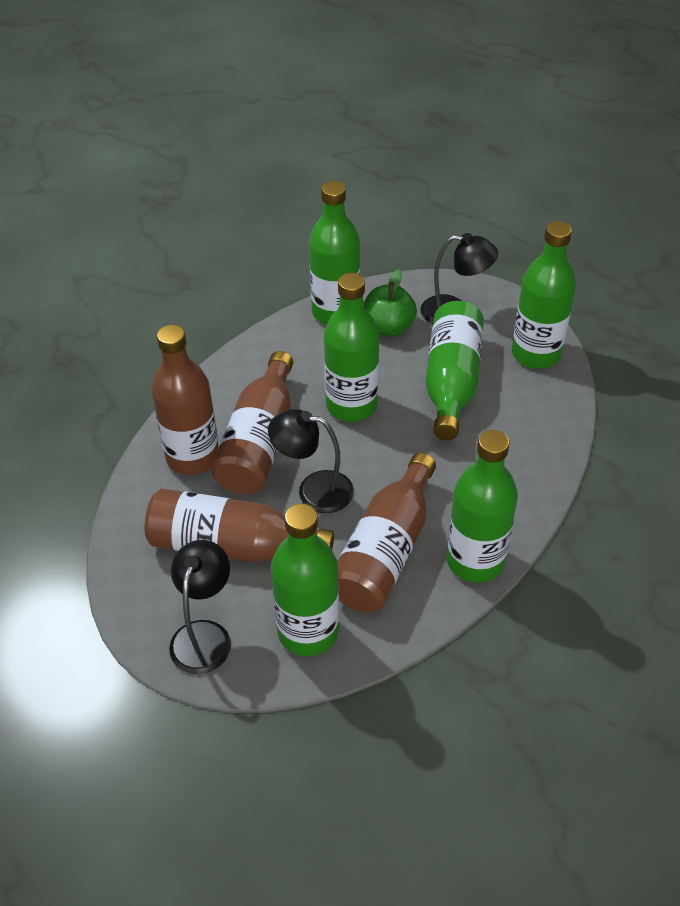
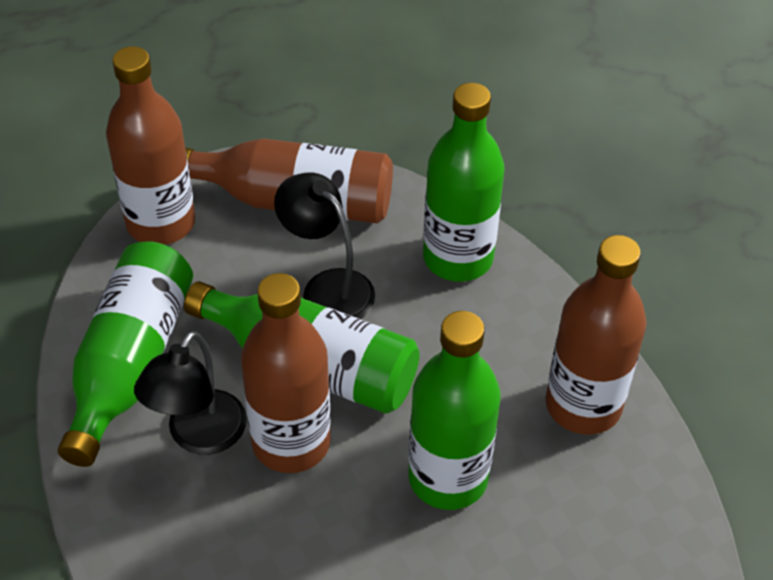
black lamp: [169,540,231,674] [268,409,354,513] [421,233,498,324] = 3 -> [134,331,247,455] [274,172,375,319] = 2
green apple: [364,269,417,337] = 1 -> none = 0
green bottle: [271,503,339,656] [309,181,360,325] [324,273,379,422] [425,301,484,440] [447,430,518,583] [512,221,576,369] = 6 -> [58,241,193,467] [184,281,420,414] [408,311,500,510] [423,83,504,282] = 4

